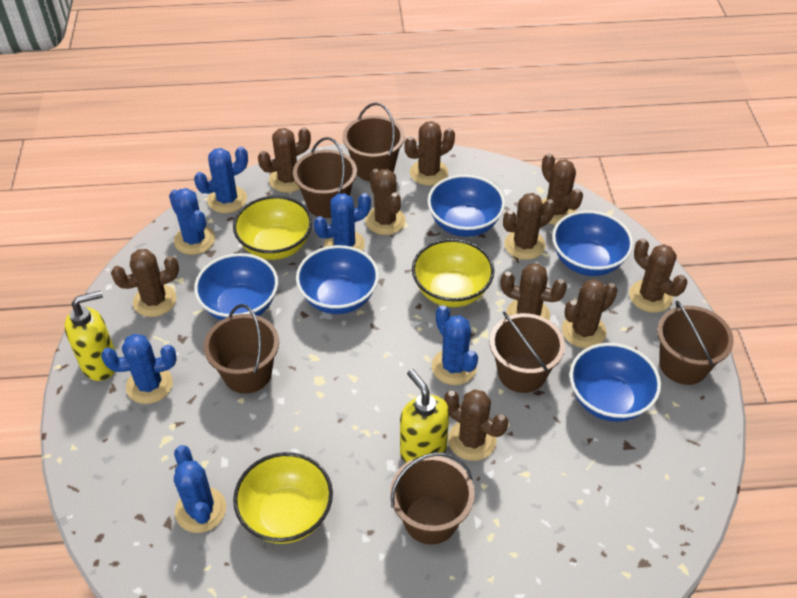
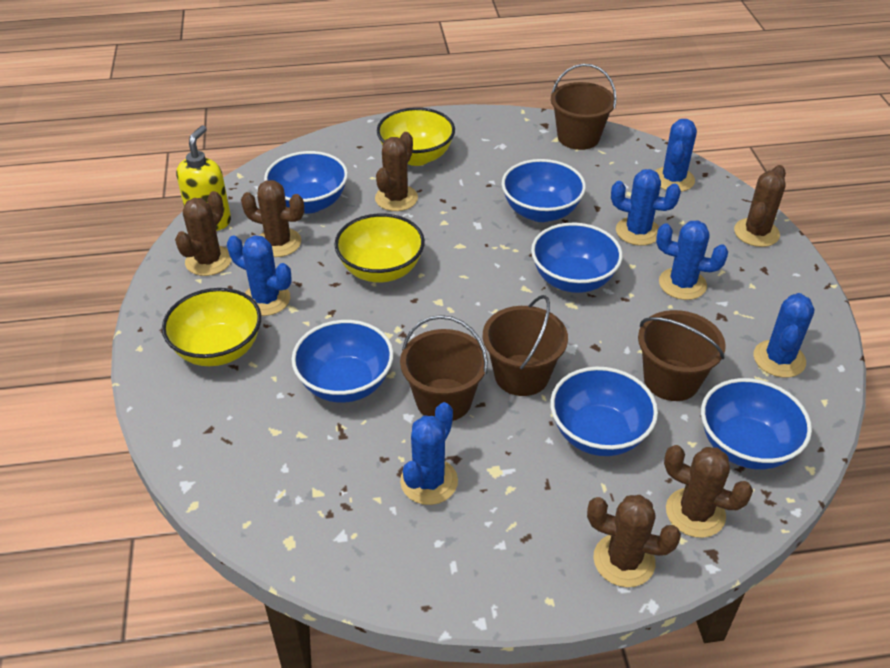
blue bowl: [194,253,278,320] [296,245,379,314] [427,175,505,237] [552,211,633,276] [569,343,661,422] = 5 -> [264,151,348,213] [291,320,394,403] [501,159,586,222] [531,223,623,293] [550,367,658,456] [701,378,812,470] = 6
brown bucket: [204,304,279,394] [293,137,357,218] [343,103,405,182] [390,452,475,545] [490,312,565,393] [657,301,734,385] = 6 -> [400,315,488,421] [483,295,568,396] [551,64,617,150] [638,310,726,401] = 4
brown cactus: [111,249,179,317] [258,127,311,193] [365,169,406,235] [404,121,455,186] [444,389,508,461] [500,263,567,320] [503,193,556,260] [542,153,583,225] [562,279,617,348] [629,238,687,313] = 10 -> [175,191,232,276] [241,180,304,257] [375,132,418,211] [587,495,681,587] [664,445,753,538] [734,165,786,247] = 6
yellow soap dispenser: [64,291,115,381] [400,369,449,463] = 2 -> [176,125,231,231] = 1

